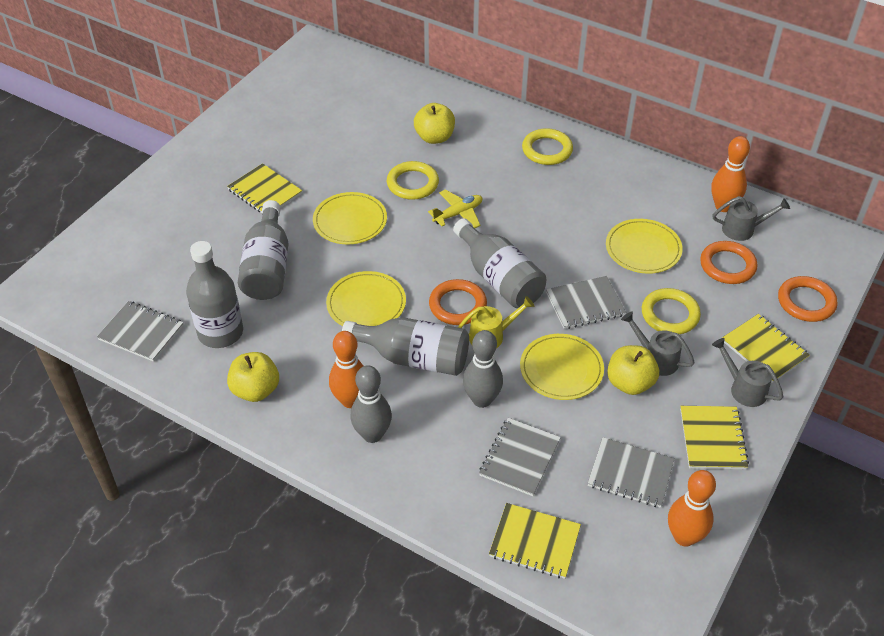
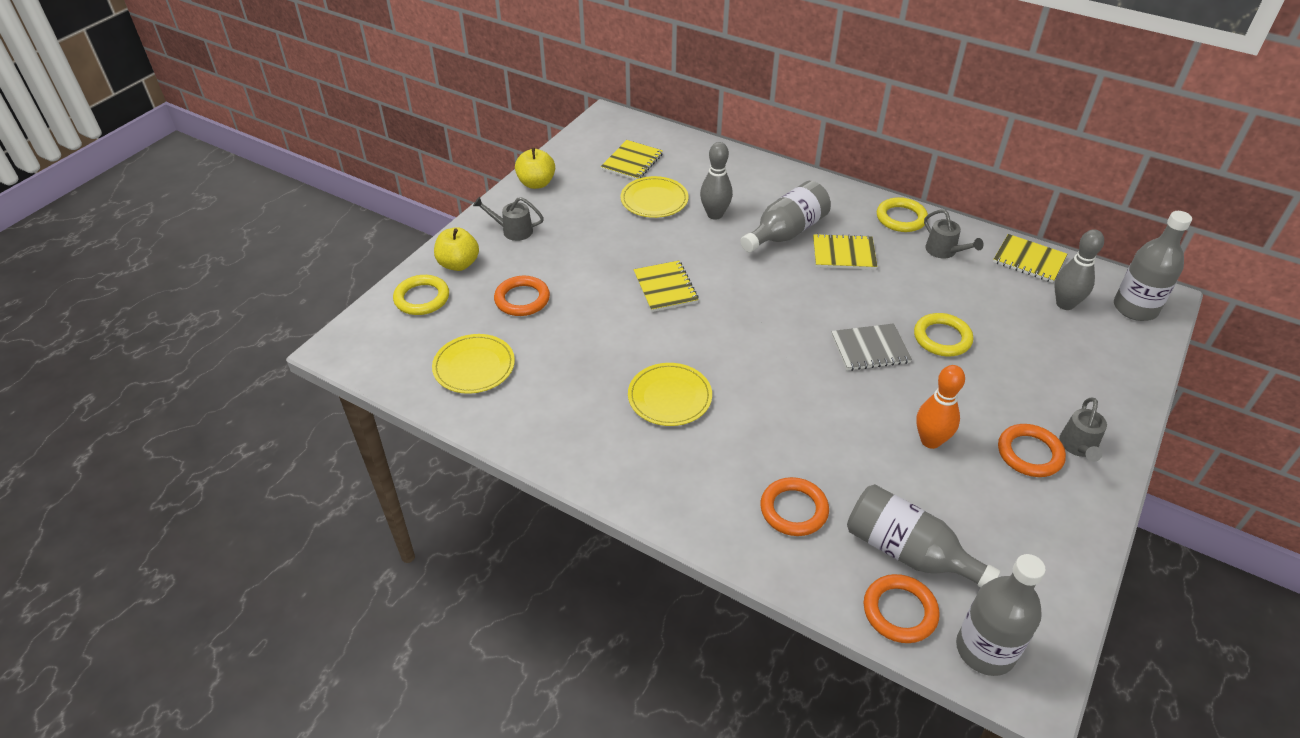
grey notebook: [97,301,184,362] [479,418,561,496] [546,276,626,329] [588,437,675,508] = 4 -> [831,323,912,371] = 1
orange bowling pin: [329,331,363,408] [668,470,716,547] [711,136,750,212] = 3 -> [916,365,965,449] = 1
orange ring: [429,279,487,325] [700,241,758,284] [778,276,837,322] = 3 -> [494,276,550,316] [760,477,829,536] [864,574,940,643] [998,424,1066,477] = 4
yellow apple: [227,352,279,402] [414,103,455,144] [607,345,659,395] = 3 -> [434,227,479,271] [515,148,555,189] = 2
yellow plane: [428,189,482,228] = 1 -> none = 0
yellow plate: [313,192,387,244] [326,271,406,326] [520,334,604,400] [606,219,683,274] = 4 -> [432,334,515,394] [621,176,688,218] [628,363,712,426] = 3
yellow watering can: [458,296,534,348] = 1 -> none = 0

